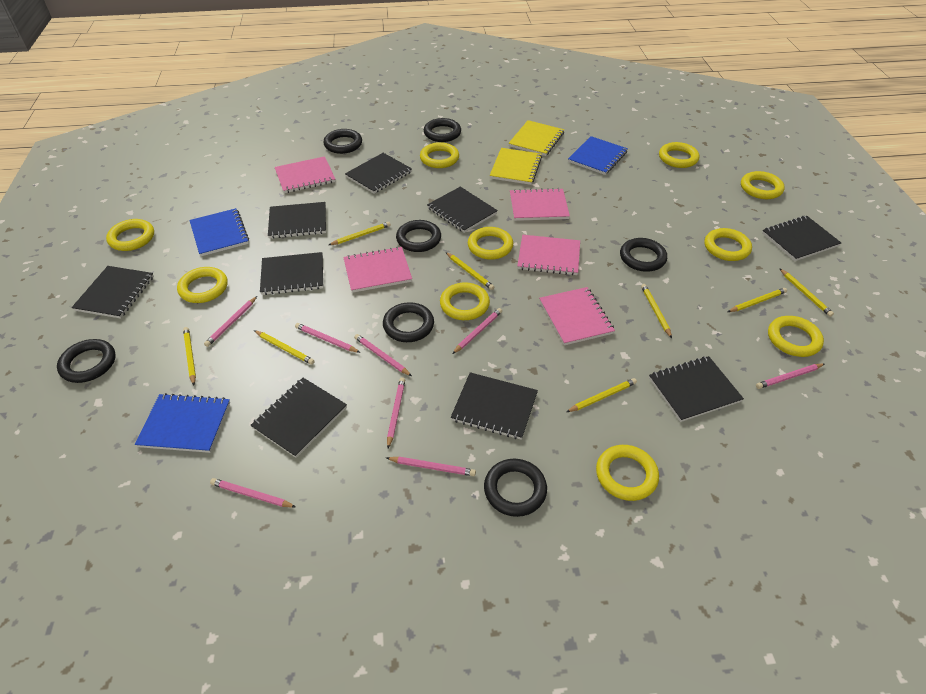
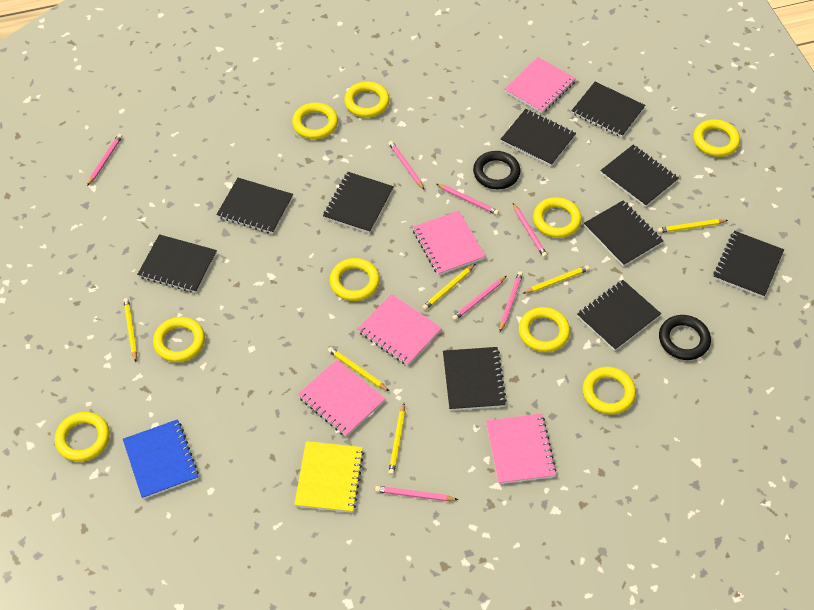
black notebook: [72,266,154,319] [250,378,347,458] [260,252,323,295] [268,202,326,238] [345,153,412,194] [427,187,498,233] [451,372,538,440] [649,356,744,422] [762,216,841,261] = 9 -> [137,234,217,293] [216,178,293,234] [323,172,394,233] [443,347,507,411] [501,109,576,166] [571,82,645,137] [577,280,661,351] [584,200,663,267] [600,145,679,207] [714,231,784,298] = 10
black ring: [57,339,116,383] [323,129,362,154] [383,302,434,342] [396,220,441,252] [424,118,461,142] [484,459,547,517] [620,238,667,272] = 7 -> [473,151,520,189] [659,315,711,360] = 2
blue notebook: [135,393,230,453] [189,208,249,256] [568,136,628,175] = 3 -> [123,419,199,499] = 1
pink pencil: [204,296,257,347] [210,478,296,508] [295,323,361,353] [354,334,412,376] [387,377,405,448] [387,457,476,476] [452,308,502,354] [756,364,824,389] = 8 -> [87,134,122,186] [375,486,458,501] [389,141,424,189] [436,184,499,215] [452,276,507,321] [500,271,523,332] [513,203,548,258] = 7
yellow notebook: [490,148,542,185] [509,120,564,156] = 2 -> [294,441,364,513] = 1
yellow pencil: [183,327,196,385] [254,330,315,365] [329,222,391,245] [446,252,494,290] [567,378,637,412] [641,284,672,338] [728,288,787,312] [779,268,834,317] = 8 -> [123,298,137,362] [328,347,389,391] [388,403,405,475] [422,264,475,310] [522,265,590,294] [658,219,728,233] = 6
yellow ring: [106,219,154,251] [177,267,228,303] [420,142,459,168] [440,282,490,320] [468,227,513,260] [596,445,659,501] [659,142,699,168] [705,228,752,261] [741,171,785,199] [768,316,824,357] = 10 -> [55,412,110,462] [153,317,205,362] [292,103,338,139] [330,258,380,301] [344,82,390,117] [519,307,570,352] [533,197,582,238] [583,367,636,414] [693,119,740,157] = 9

